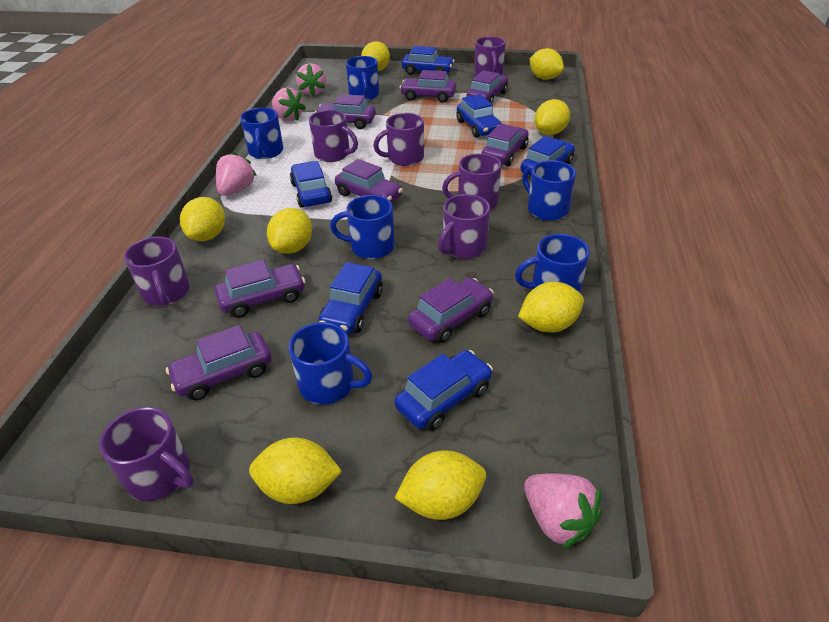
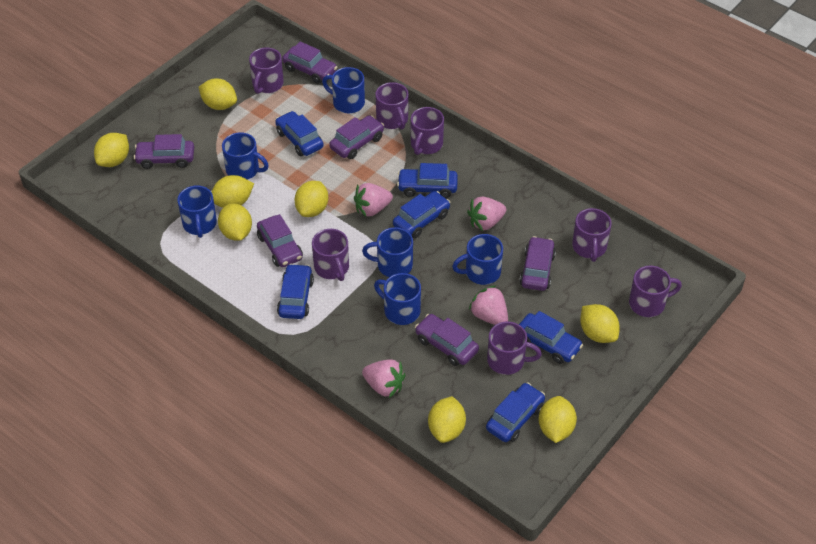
purple car: [166,325,271,400] [215,260,306,318] [315,94,376,129] [335,159,403,202] [400,70,456,103] [408,278,494,343] [467,70,508,104] [482,123,529,167] = 8 -> [134,134,194,169] [257,214,303,267] [282,42,337,84] [329,115,384,159] [415,314,479,366] [520,236,556,291] = 6

